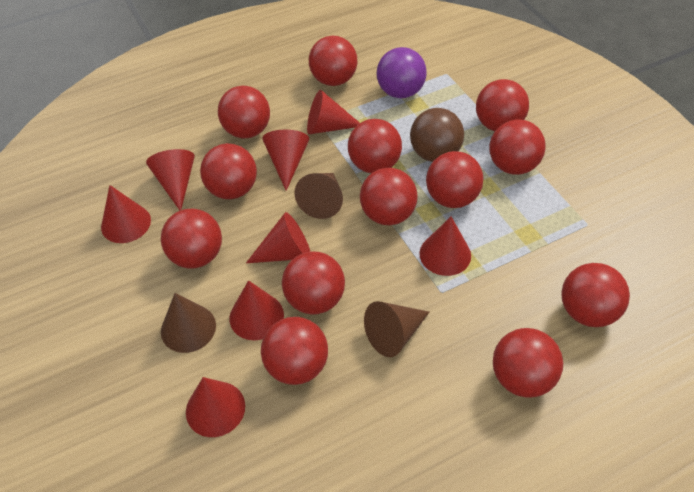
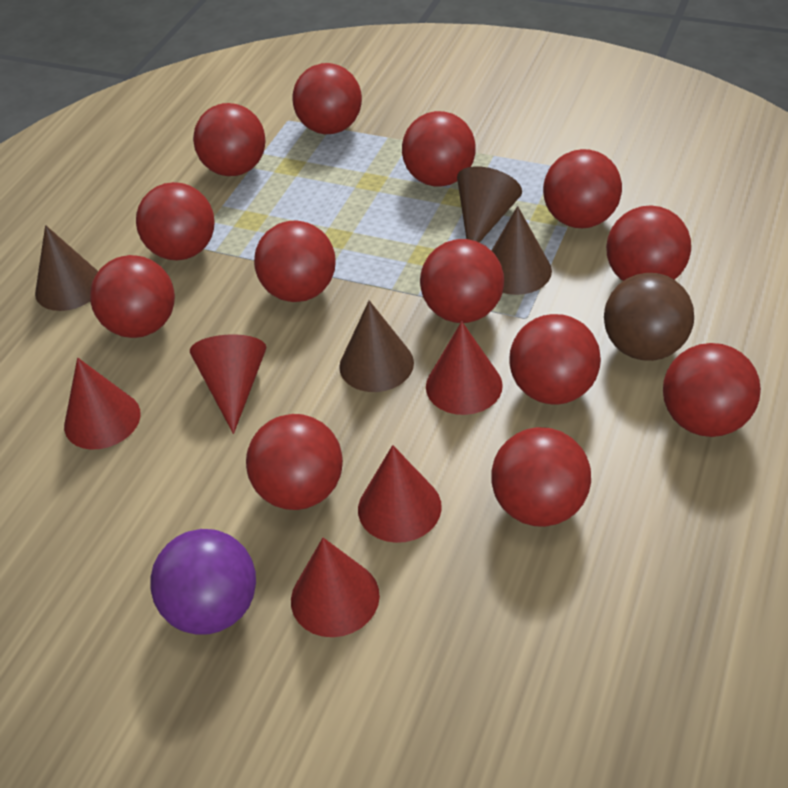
brown cone: [161,293,216,353] [295,173,343,219] [364,301,429,357] = 3 -> [35,225,98,311] [339,300,414,392] [457,166,522,243] [491,206,552,295] = 4
red cone: [101,185,151,243] [146,149,195,210] [186,377,245,437] [229,280,284,340] [246,212,310,263] [262,130,309,191] [307,90,360,134] [419,217,471,276] = 8 -> [64,358,141,449] [190,334,266,434] [291,538,380,637] [358,445,442,543] [426,321,503,415] = 5

